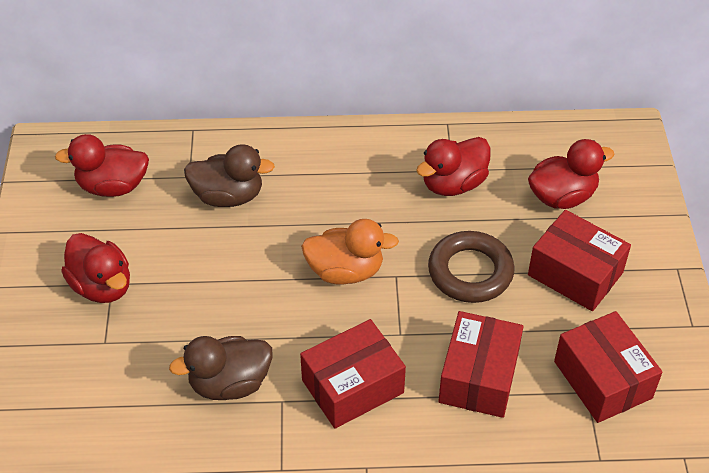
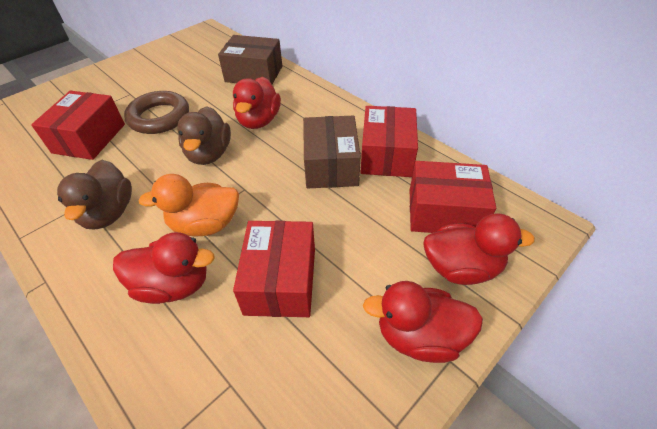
brown box: none = 0 -> [218,35,282,84] [303,116,361,189] = 2

